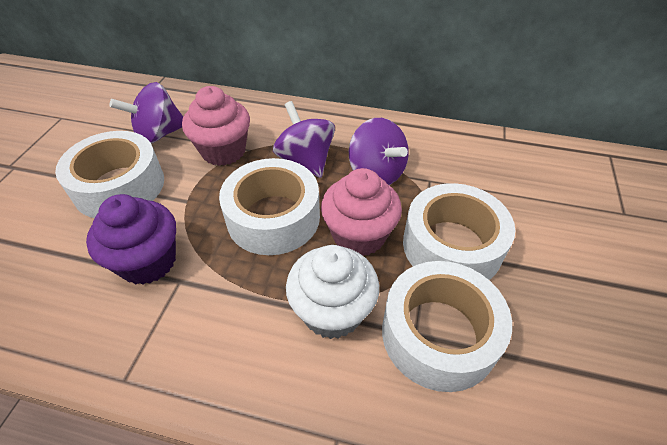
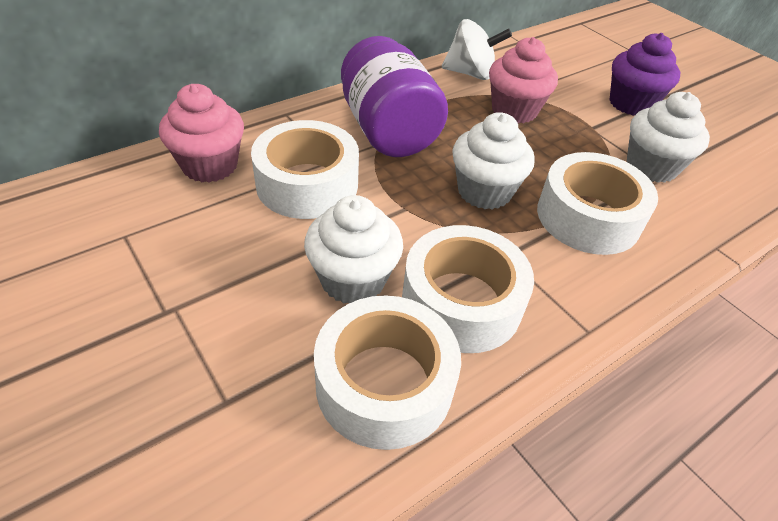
purple jar: none = 0 -> [341,36,448,157] = 1
purple spinning top: [110,82,183,144] [273,101,335,178] [349,118,409,185] = 3 -> none = 0
white cupcake: [286,245,379,339] = 1 -> [304,195,403,304] [452,112,535,209] [627,92,710,183] = 3
white spinning top: none = 0 -> [442,19,512,80] = 1

